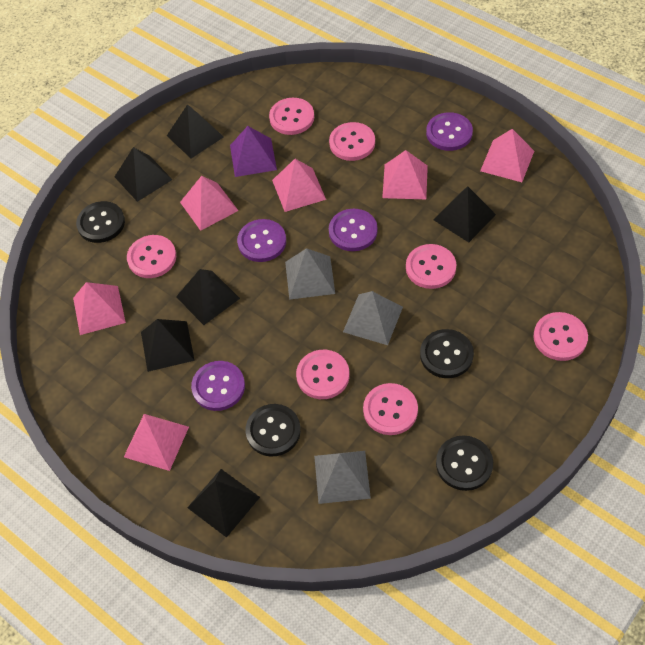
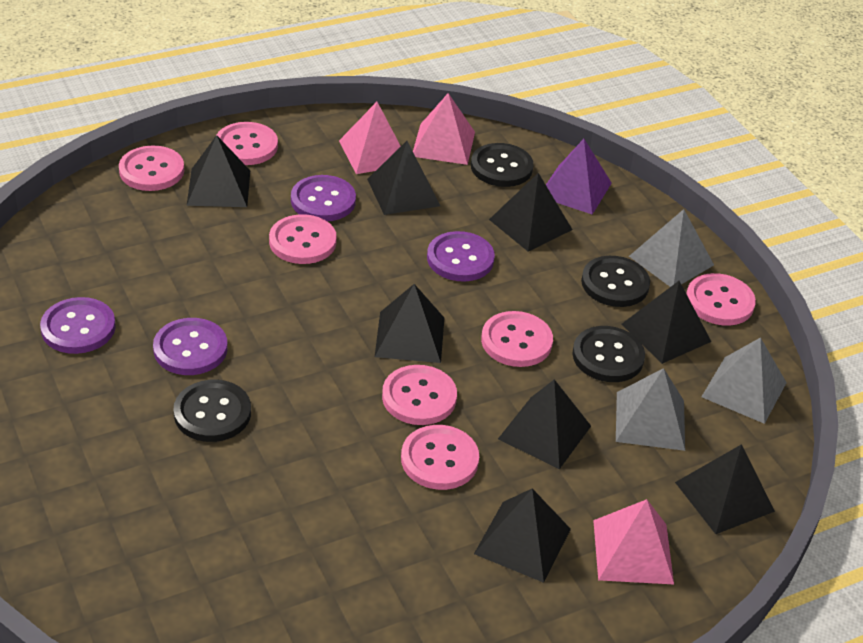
black pyramid: [115,147,173,202] [141,319,195,372] [167,104,224,158] [176,269,240,325] [187,469,260,538] [433,186,496,242] = 6 -> [187,135,250,207] [367,141,440,215] [375,284,444,363] [474,489,571,583] [489,173,572,252] [498,379,591,469] [622,281,711,364] [675,444,775,534] = 8
pink pyramid: [73,282,126,335] [124,414,189,471] [180,176,239,231] [272,159,326,212] [382,150,428,199] [480,129,534,182] = 6 -> [339,102,401,174] [413,93,475,165] [593,499,674,585] = 3

